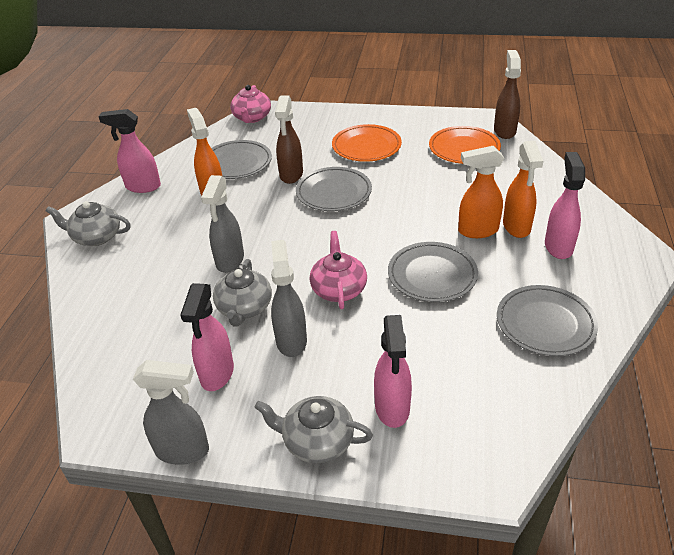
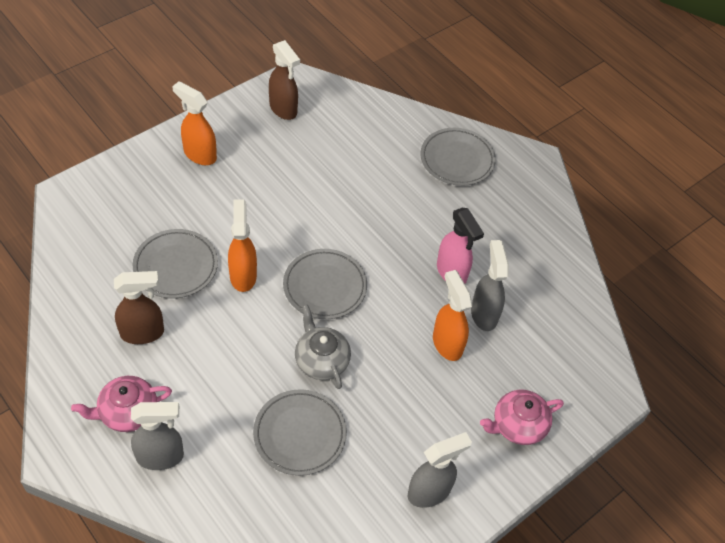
grey teapot: [46,201,131,246] [213,259,272,327] [255,396,373,463] = 3 -> [295,305,351,389] = 1
orange plate: [332,124,402,162] [429,126,501,164] = 2 -> none = 0
pink spray bottle: [98,109,161,193] [180,283,234,391] [374,315,412,428] [545,152,585,259] = 4 -> [437,208,484,284] = 1

